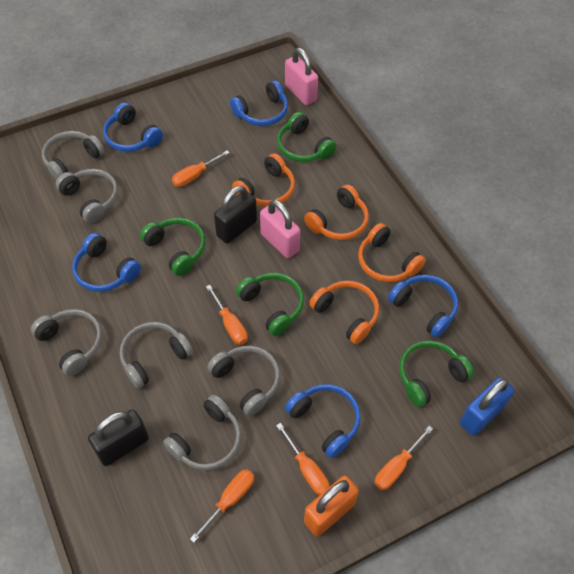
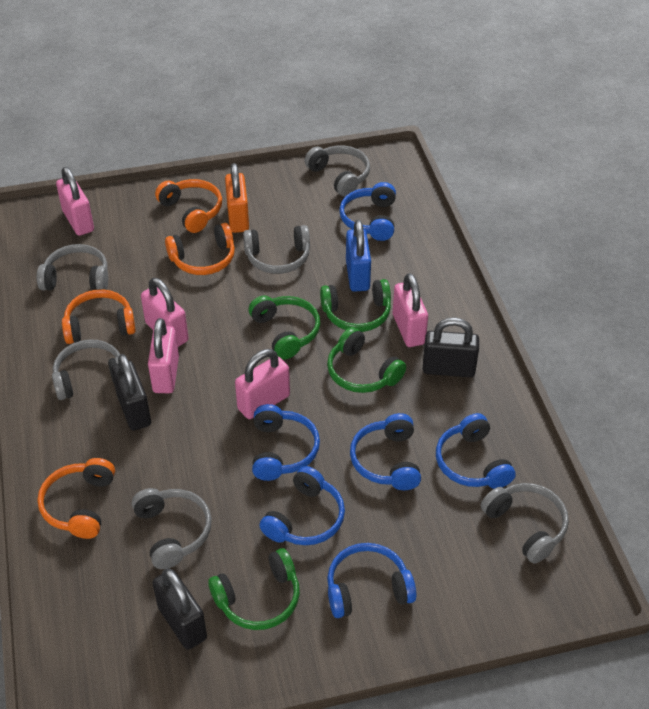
black padlock: [88,409,149,466] [214,186,257,244] = 2 -> [111,354,151,431] [152,569,207,650] [423,317,479,377] = 3
blue headphones: [72,233,141,292] [103,103,163,152] [230,81,288,126] [285,384,361,458] [388,275,458,338] = 5 -> [252,404,320,481] [259,466,345,545] [327,543,416,618] [339,182,396,241] [350,413,421,490] [436,413,516,489] = 6
orange screwdriver: [172,150,230,187] [190,469,254,542] [206,285,248,345] [276,423,330,495] [375,426,433,490] = 5 -> none = 0
pink padlock: [260,199,300,258] [285,48,318,105] = 2 -> [56,167,94,236] [141,278,189,347] [148,318,179,393] [235,349,290,419] [393,273,428,347] = 5

